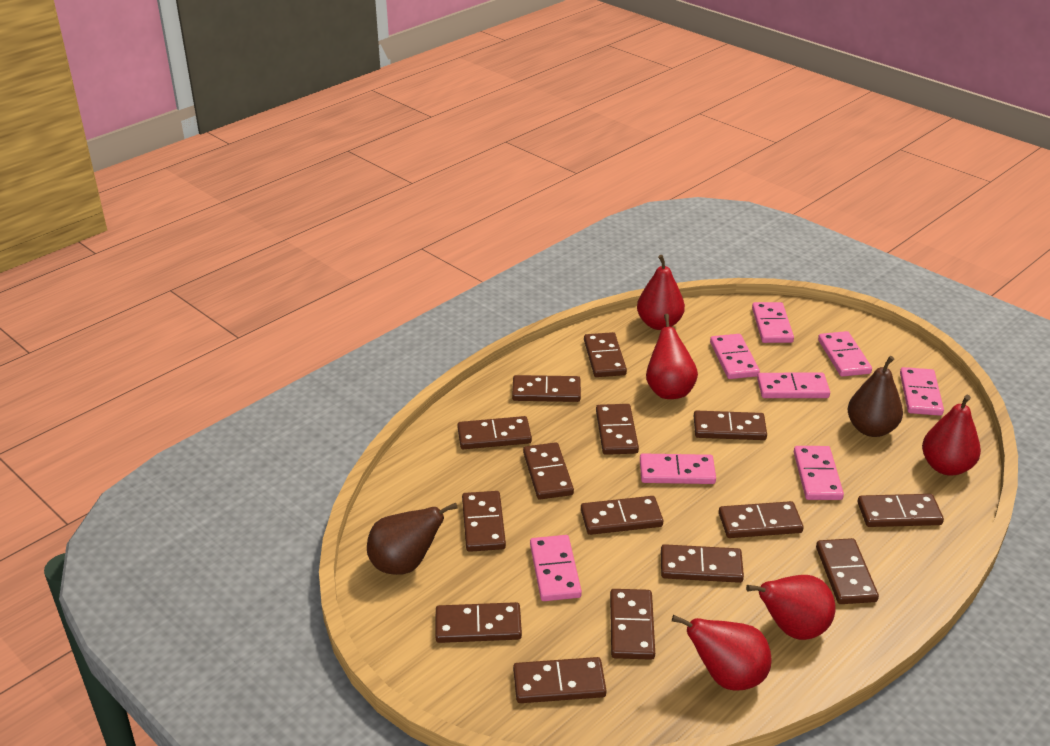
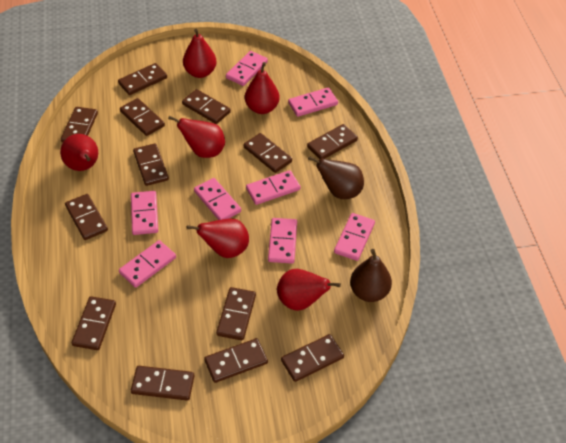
brown domino: [435,602,522,643] [457,416,532,449] [462,491,506,552] [512,375,581,402] [513,657,606,703] [523,442,574,499] [581,496,663,535] [584,332,627,377] [596,404,639,455] [610,589,655,660] [661,544,744,583] [694,411,767,440] [719,501,804,538] [816,538,879,604] [858,494,944,527] = 15 -> [61,107,98,143] [65,194,108,240] [72,296,116,350] [118,63,167,95] [120,98,165,136] [131,366,194,401] [133,143,169,186] [182,89,231,124] [204,338,268,383] [216,287,256,340] [244,133,292,173] [281,334,344,382] [307,124,358,159] = 13
red pear: [637,255,685,330] [646,314,698,399] [672,615,772,691] [746,575,836,640] [922,395,981,476] = 5 -> [60,134,98,171] [168,116,225,158] [183,29,216,78] [187,218,249,258] [245,62,280,114] [277,269,341,311] = 6

